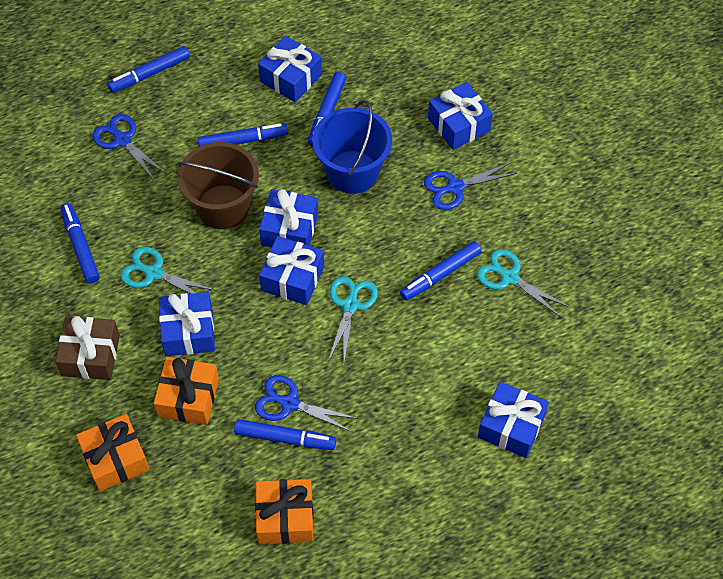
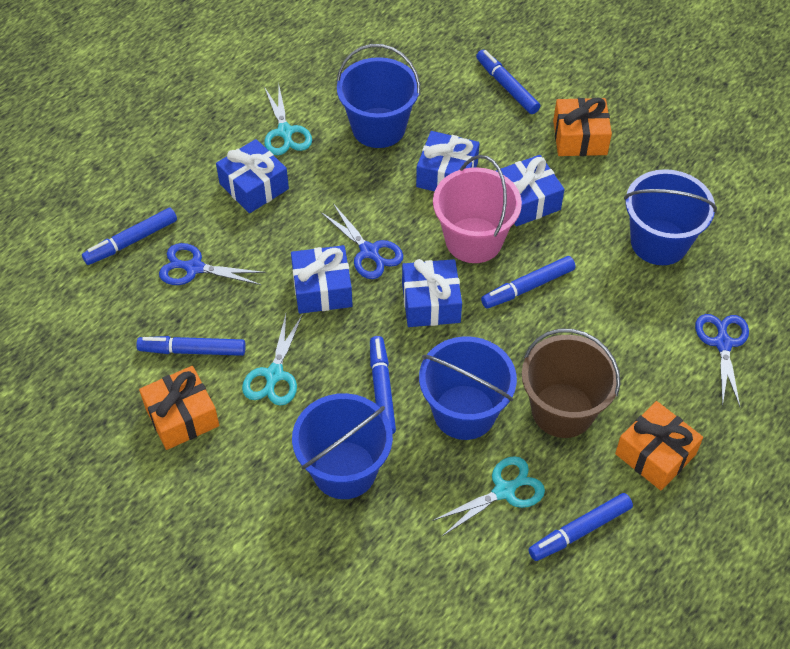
blue bucket: [312,100,392,194] = 1 -> [292,393,393,499] [336,44,420,148] [419,336,517,440] [624,169,717,265] = 4
blue gift: [159,292,215,356] [258,36,322,103] [259,189,318,247] [259,236,324,305] [428,82,493,150] [478,382,549,458] = 6 -> [216,139,289,213] [291,245,353,314] [402,259,462,327] [416,131,480,192] [496,155,565,226] = 5
brown gift: [55,316,120,380] = 1 -> none = 0
pink bucket: none = 0 -> [433,155,522,263] = 1

